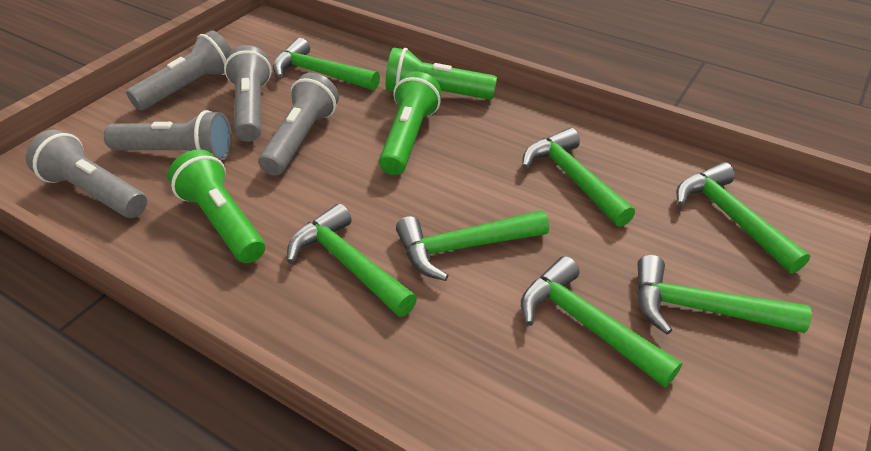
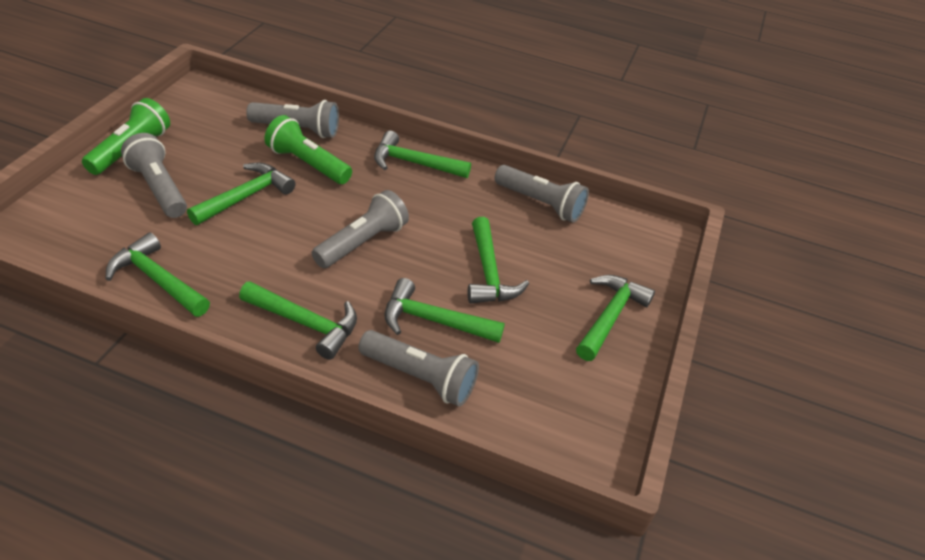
green flashlight: [168,149,265,263] [379,71,441,175] [385,47,497,100] = 3 -> [82,98,170,175] [264,115,352,184] = 2

